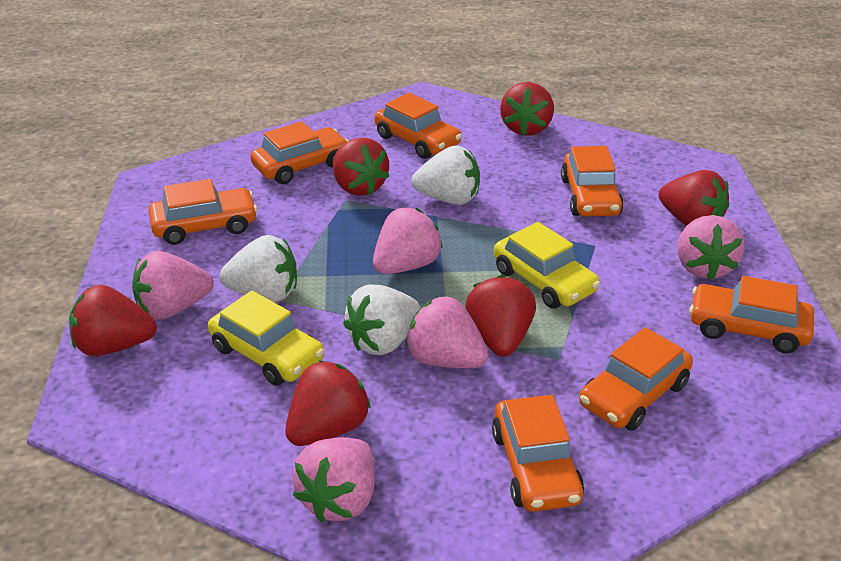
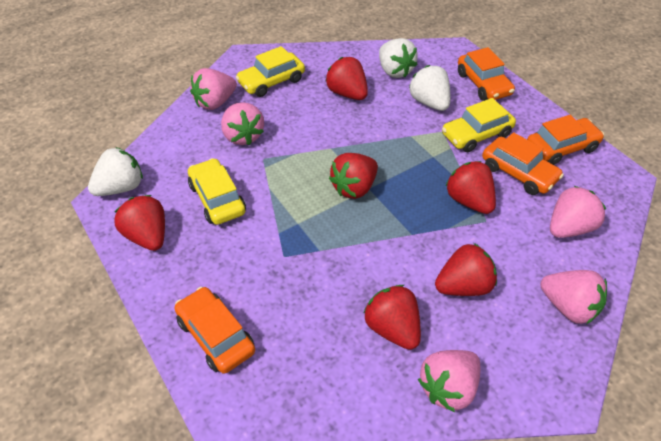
orange car: [148,179,257,245] [250,121,349,184] [374,93,462,159] [492,395,584,512] [561,146,624,217] [579,327,693,431] [689,276,814,353] = 7 -> [175,287,255,374] [458,47,515,101] [482,132,564,195] [527,115,604,165] = 4
yellow car: [208,291,324,386] [494,222,600,309] = 2 -> [188,158,246,225] [236,46,305,97] [442,98,516,152] = 3

